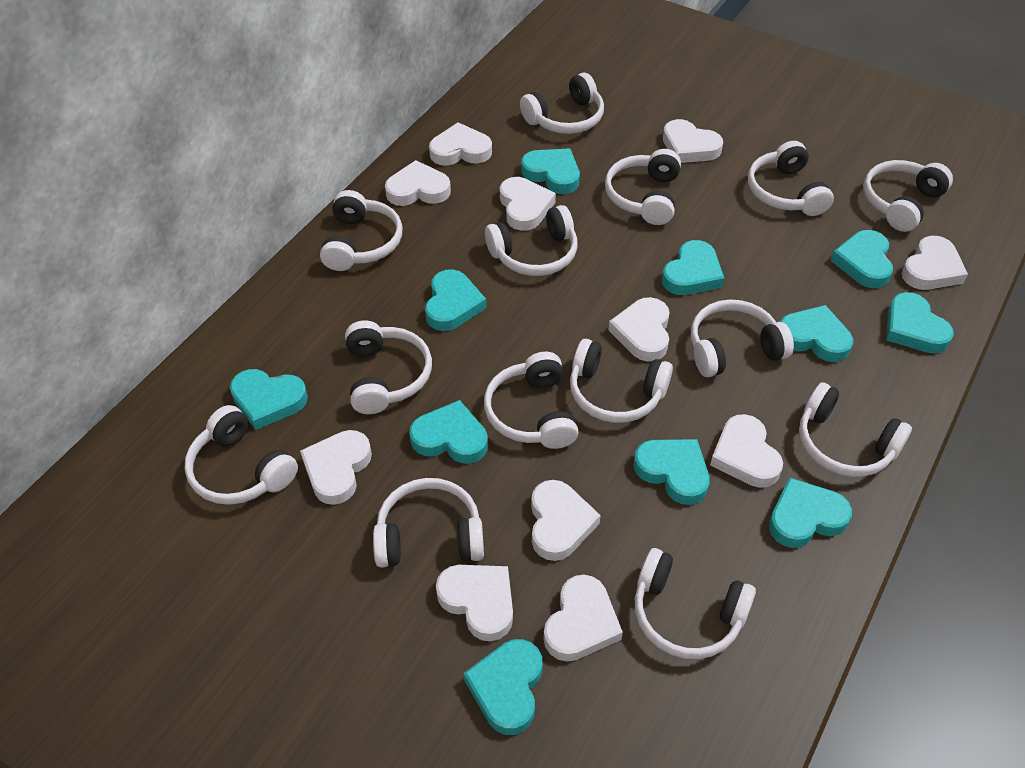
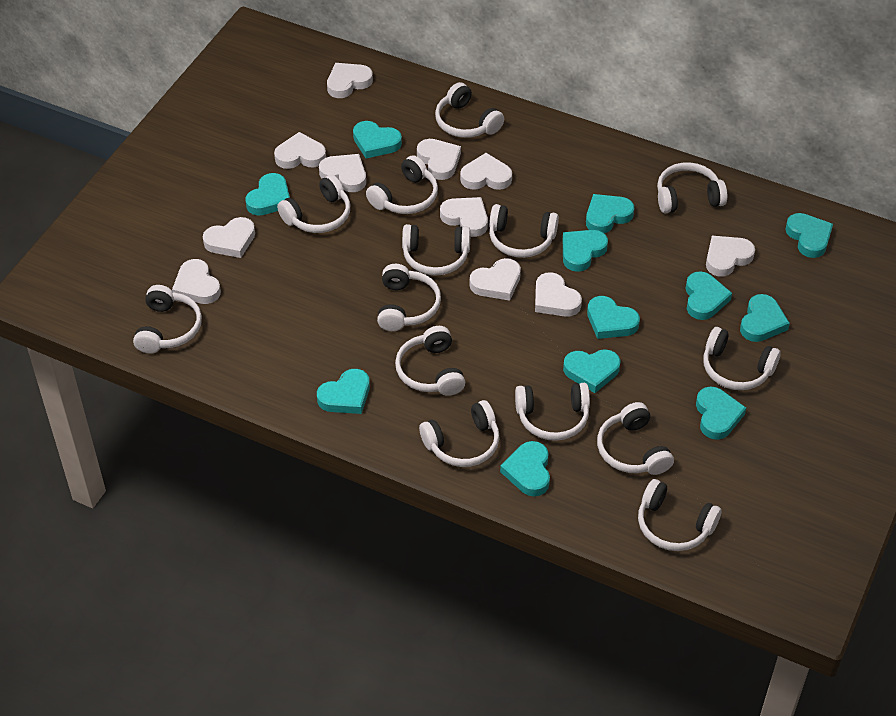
turquoise heart: [230,369,308,430] [409,400,488,464] [425,269,486,331] [463,639,543,735] [521,148,580,194] [634,439,710,505] [662,240,724,295] [769,477,852,548] [780,305,853,362] [831,230,893,288] [886,292,954,353] = 11 -> [245,173,290,215] [317,369,370,414] [353,121,402,159] [500,441,550,496] [563,230,608,272] [563,349,621,393] [586,194,634,233] [587,296,640,339] [686,271,732,320] [696,387,746,440] [740,294,790,342] [785,213,833,258] = 12

